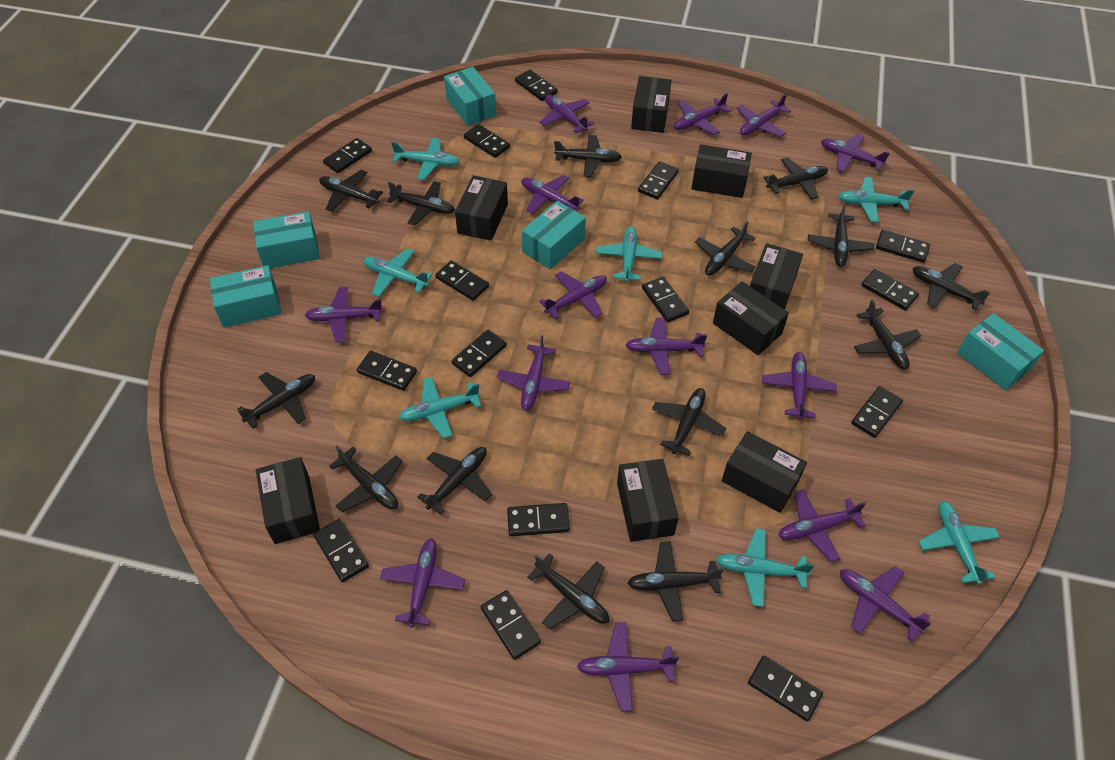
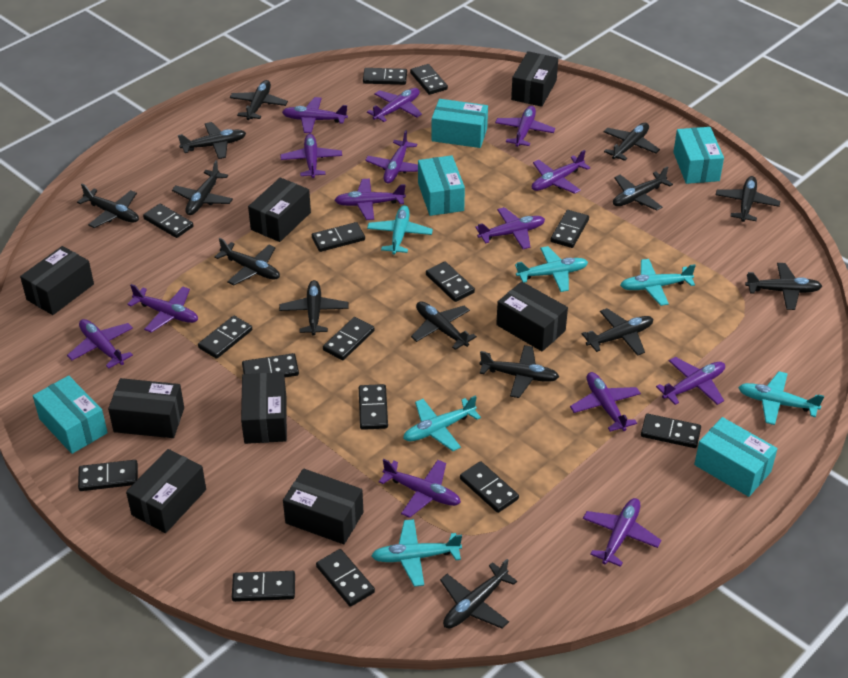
turquoise plane: [364,248,433,297] [391,138,460,180] [399,377,481,439] [596,226,662,282] [716,528,814,607] [838,177,914,222] [918,501,1000,585] = 7 -> [367,205,433,255] [371,519,462,587] [403,395,481,451] [515,246,588,292] [620,259,696,306] [738,371,824,425] = 6

